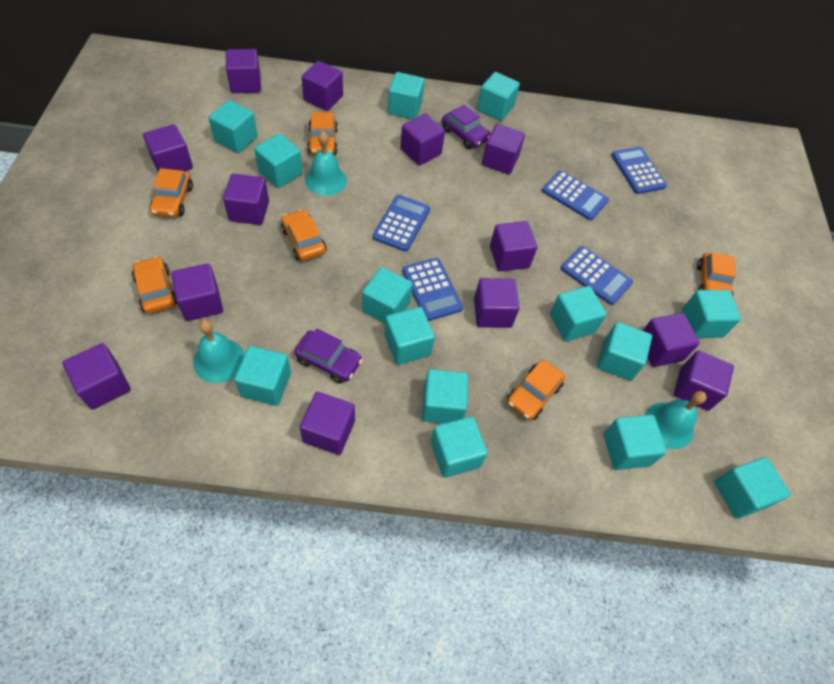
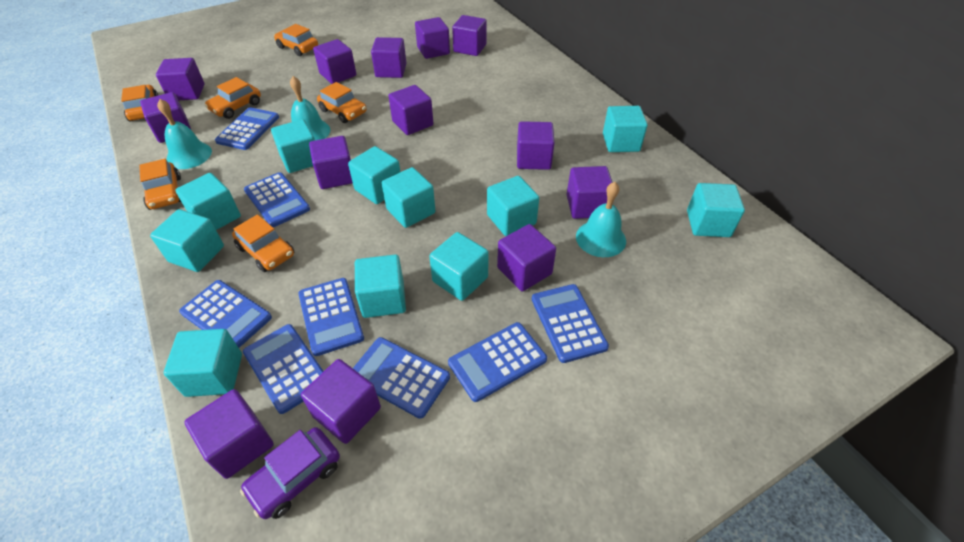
blue calculator: [373,195,430,252] [402,258,463,321] [542,170,609,220] [560,246,633,305] [611,147,667,194] = 5 -> [179,280,272,348] [215,107,279,150] [243,324,324,414] [244,172,310,227] [298,278,364,356] [353,337,450,419] [448,322,547,402] [532,284,609,363] = 8
purple car: [294,329,363,383] [442,105,491,149] = 2 -> [240,427,340,519] = 1
turquoise cube: [209,100,258,153] [234,346,291,406] [254,133,303,188] [362,267,413,324] [385,307,435,365] [388,72,424,119] [422,369,468,423] [431,416,488,478] [477,72,520,121] [550,286,607,341] [597,322,652,381] [603,415,667,470] [682,290,741,338] [714,457,791,519] = 14 -> [150,209,224,272] [164,329,242,397] [175,173,241,230] [271,119,315,173] [348,146,400,204] [355,254,406,318] [382,167,435,228] [429,232,489,301] [487,176,539,236] [603,106,648,152] [687,183,745,237] = 11

